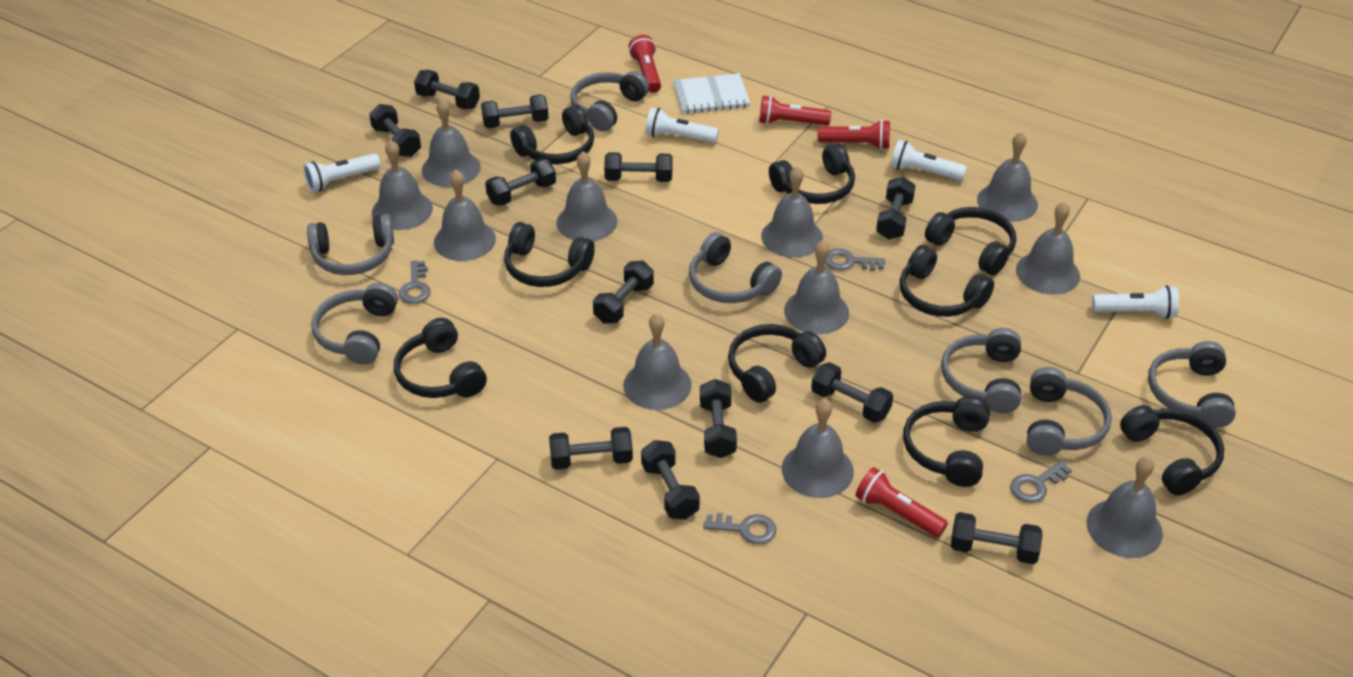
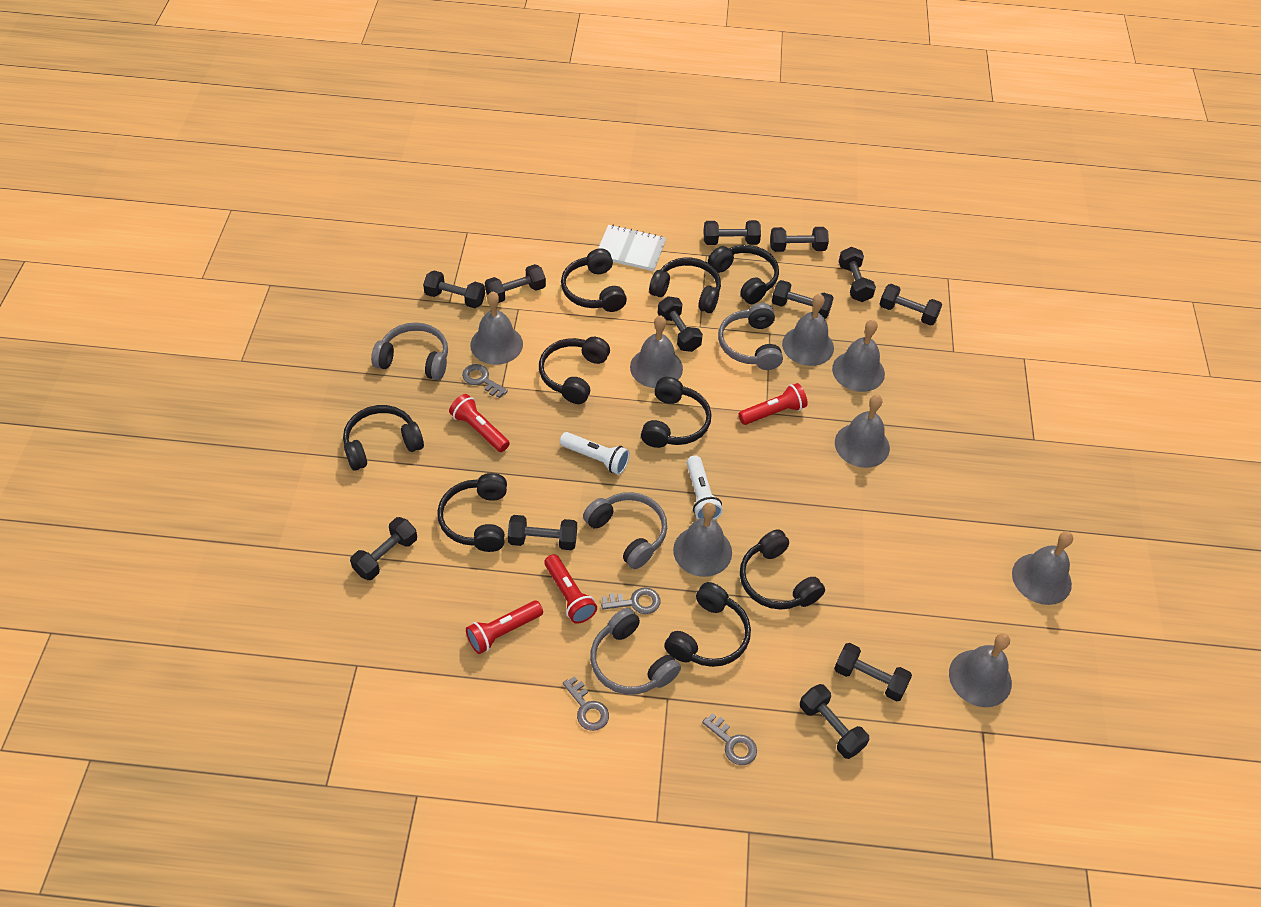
grey bell: [372,140,433,230] [422,99,481,187] [434,170,496,261] [556,151,618,241] [623,313,692,410] [761,166,823,258] [782,399,854,498] [784,240,849,334] [977,132,1038,222] [1016,202,1080,295] [1087,457,1163,558] = 11 -> [470,291,523,365] [630,315,683,388] [673,503,732,577] [782,294,834,366] [832,319,885,392] [835,395,890,468] [949,633,1012,707] [1012,531,1073,605] = 8
grey headphones: [307,214,394,275] [311,283,398,365] [570,71,649,131] [689,232,782,303] [941,328,1021,413] [1027,367,1112,456] [1148,341,1236,428] = 7 -> [371,322,448,380] [583,492,667,569] [590,608,681,695] [718,303,783,370] = 4
white flashlight: [303,154,381,192] [645,107,719,143] [890,140,967,181] [1092,285,1179,319] = 4 -> [560,432,630,475] [687,455,723,520] = 2

